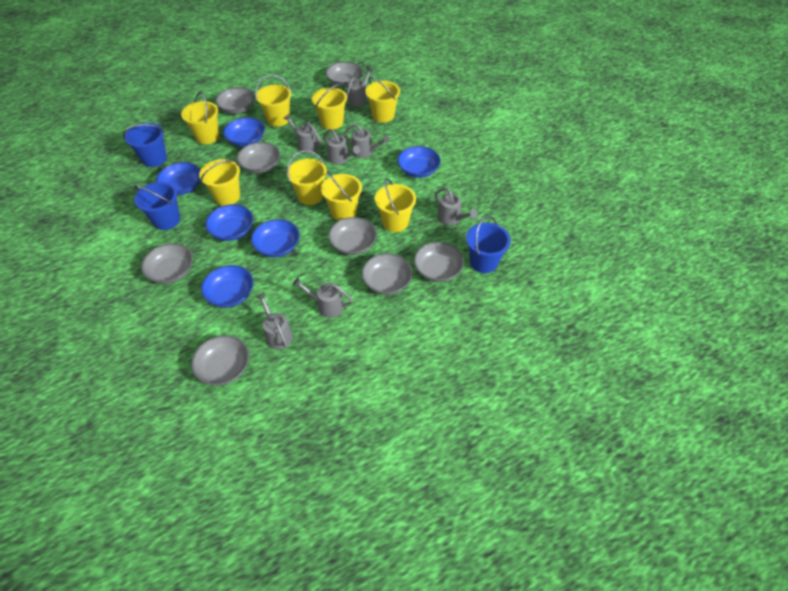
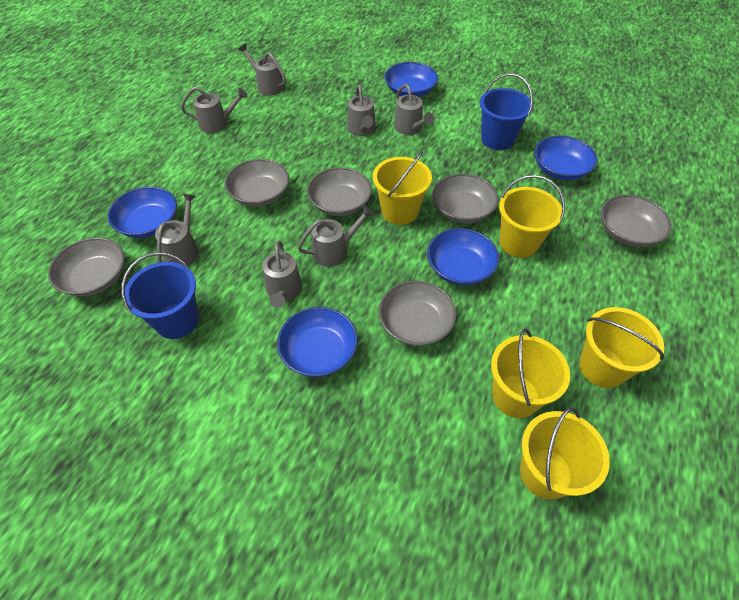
blue bowl: [156,162,200,195] [201,265,254,308] [205,204,253,241] [223,117,265,147] [251,219,300,257] [397,146,441,178] = 6 -> [108,187,177,238] [277,307,358,377] [384,62,438,97] [427,228,499,286] [534,135,597,181] = 5
blue bucket: [123,123,167,167] [134,182,180,230] [466,216,511,273] = 3 -> [121,252,199,339] [480,73,533,150] = 2
grey bowl: [141,243,193,284] [191,335,249,385] [215,87,255,114] [237,142,280,173] [326,62,363,87] [328,217,377,255] [362,253,413,295] [414,242,464,282] = 8 -> [48,238,124,296] [225,159,289,207] [307,167,372,216] [378,281,456,346] [432,174,498,223] [601,195,672,247] = 6
yellow bucket: [181,92,219,144] [199,159,240,206] [255,75,291,127] [287,150,327,205] [312,84,347,129] [321,171,362,221] [365,77,400,123] [375,178,416,232] = 8 -> [373,151,432,225] [491,328,570,418] [499,175,565,258] [520,407,610,500] [579,307,665,388] = 5

